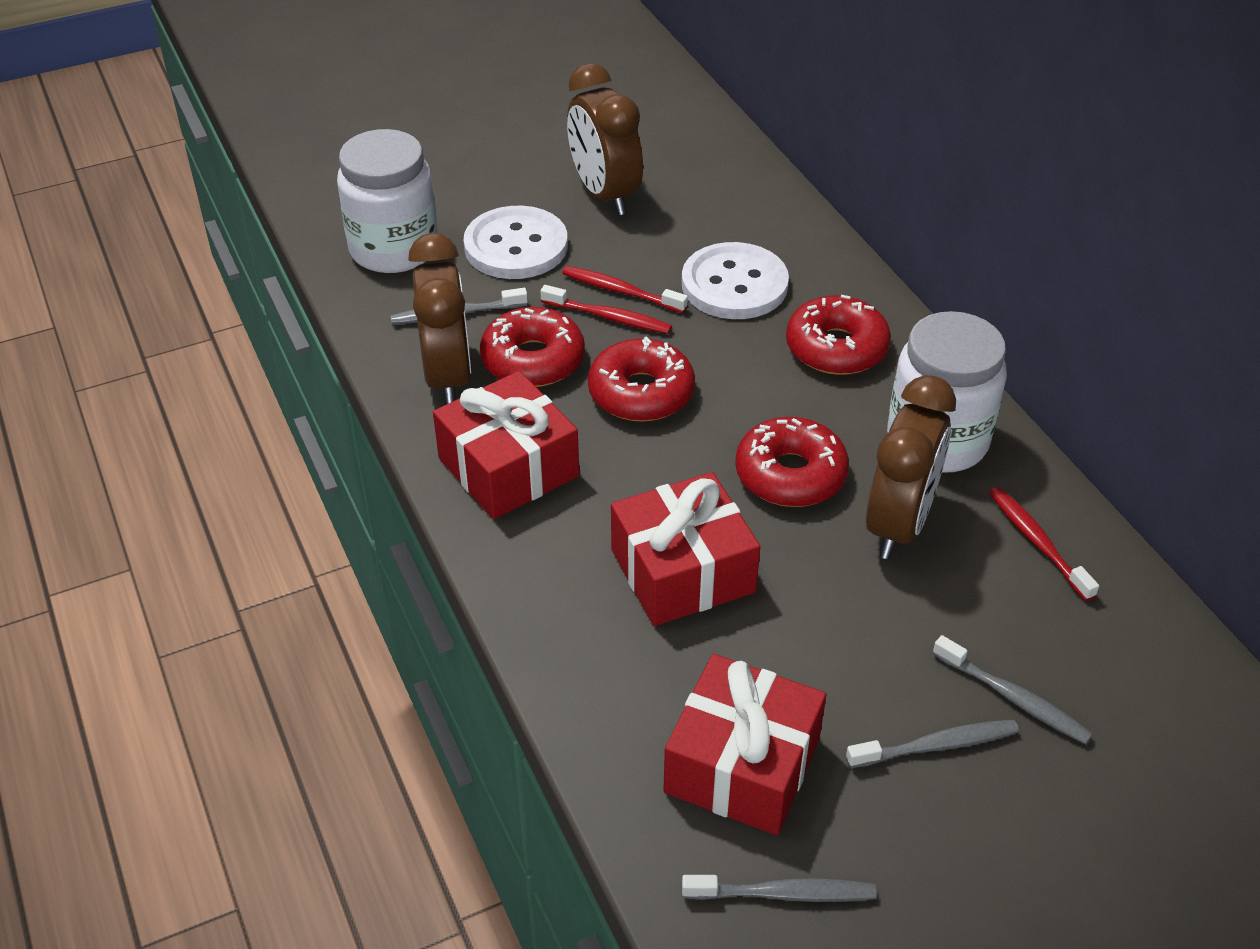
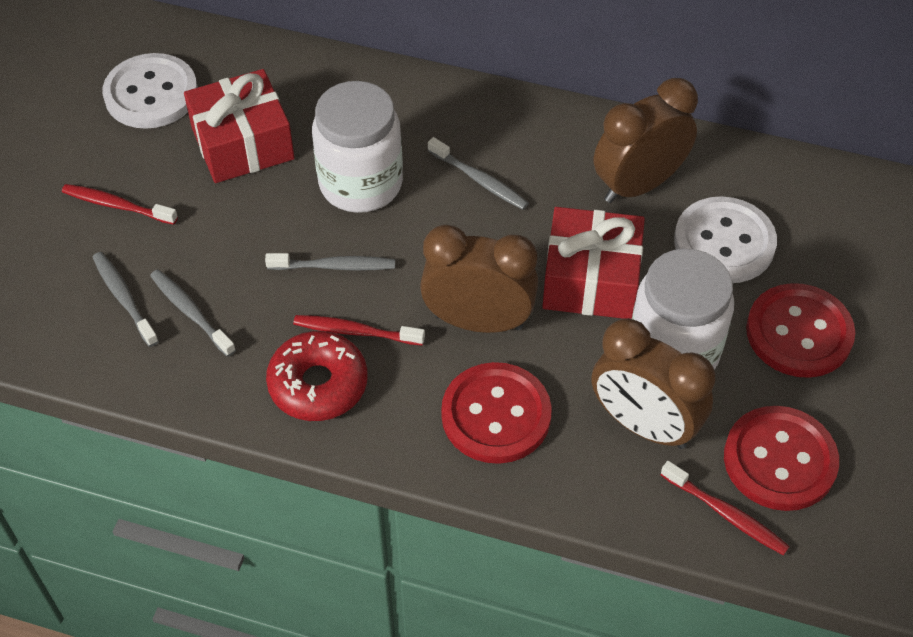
red button: none = 0 -> [441,362,552,464] [724,406,839,511] [746,283,855,378] = 3
red donut: [480,307,585,387] [588,336,695,422] [735,417,849,507] [786,295,891,375] = 4 -> [266,331,368,421] = 1
red gift: [433,371,579,519] [611,472,760,626] [663,654,826,835] = 3 -> [184,69,294,183] [542,207,645,319] = 2

